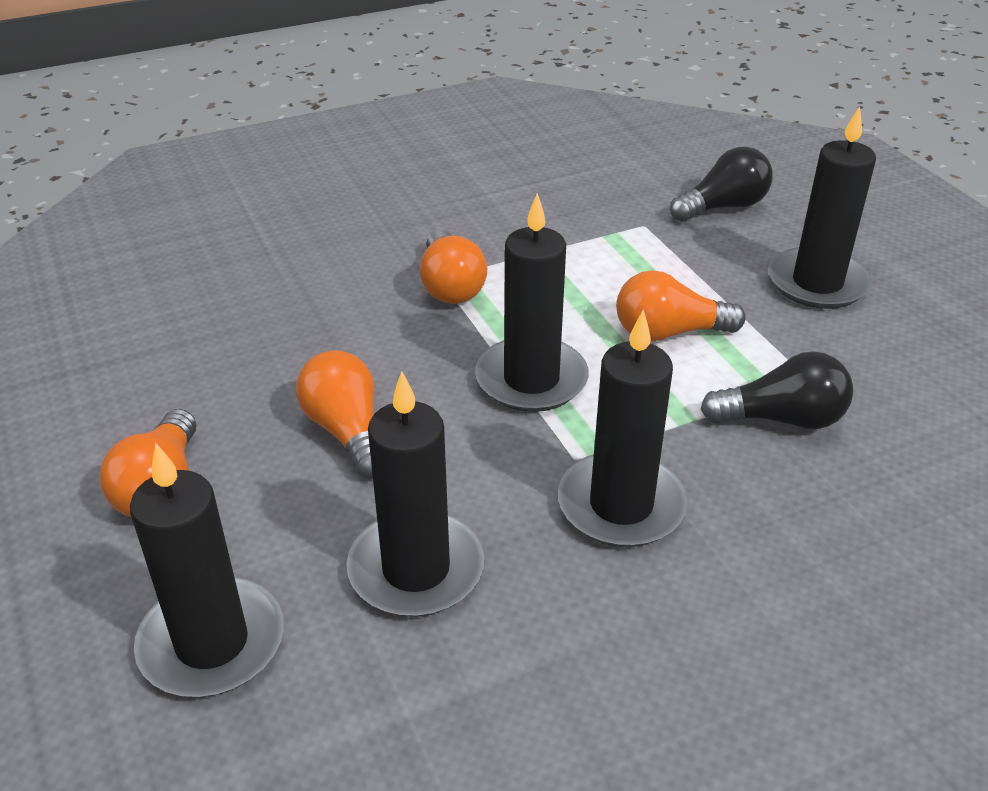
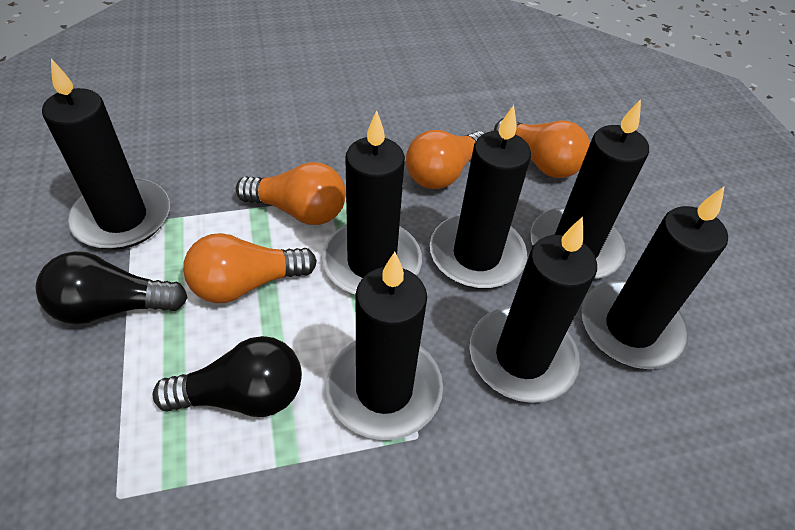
black candle: [130,443,284,697] [346,372,484,617] [475,193,589,412] [558,310,688,547] [768,106,876,309] = 5 -> [42,59,170,250] [322,111,422,295] [326,252,443,440] [430,105,531,289] [470,217,597,403] [531,99,649,279] [582,186,728,369] = 7

